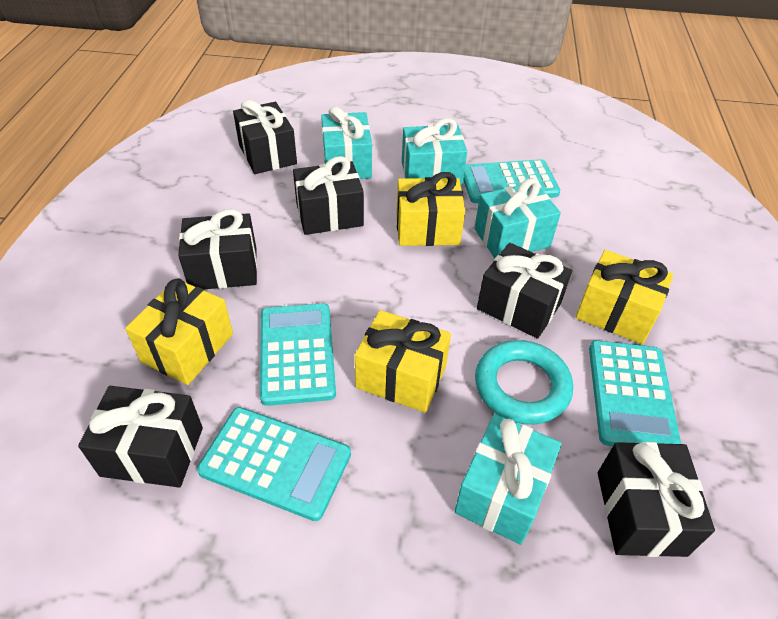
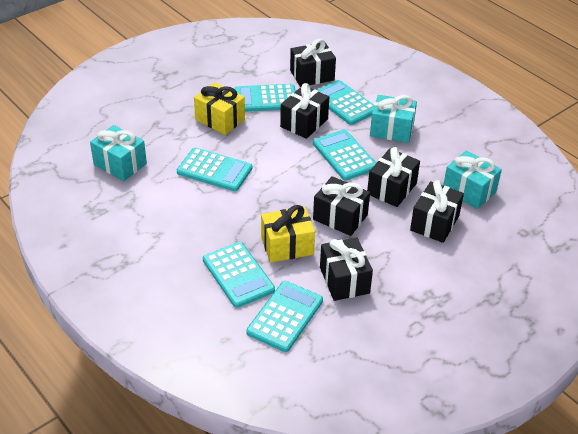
turquoise calculator: [197,407,351,521] [260,303,336,406] [463,159,560,203] [589,340,681,446] = 4 -> [177,147,252,191] [203,242,275,308] [234,84,296,112] [246,281,323,352] [313,129,376,180] [317,80,374,125] = 6
turquoise gift: [321,106,372,179] [402,118,467,186] [455,414,562,545] [474,178,561,258] = 4 -> [90,125,147,181] [370,95,417,143] [443,150,502,209] = 3
turquoise ring: [475,340,573,425] = 1 -> none = 0
yellow gift: [125,278,233,385] [355,310,451,413] [396,172,465,246] [576,250,673,344] = 4 -> [194,82,245,135] [261,205,315,263] = 2

